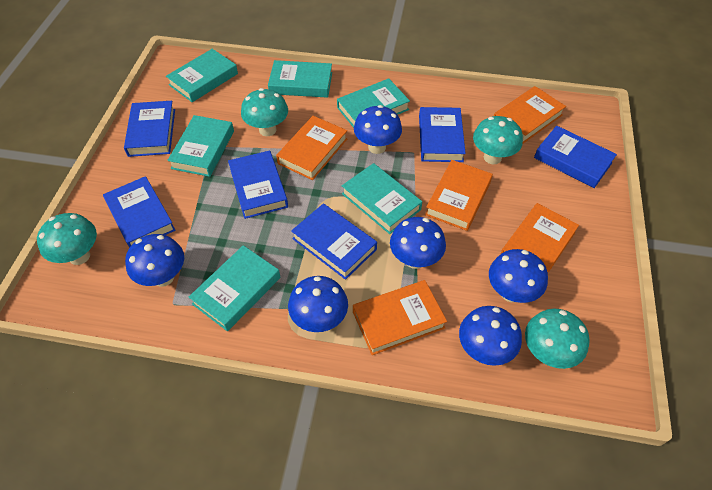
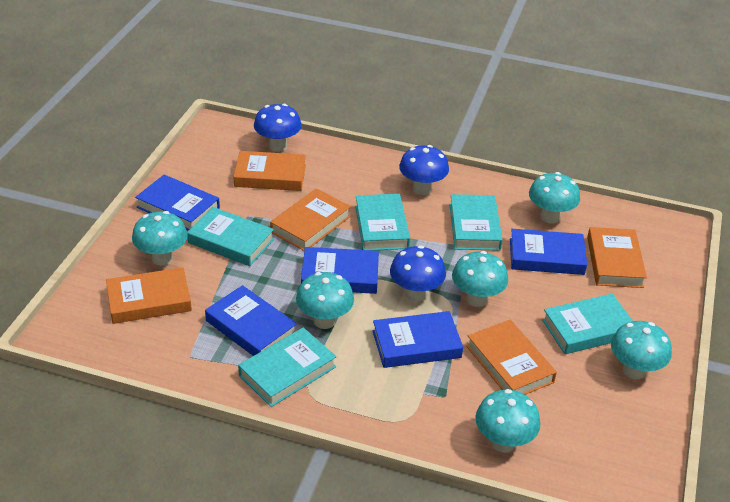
blue book: [103,176,175,248] [124,101,175,157] [228,150,288,219] [291,203,377,280] [419,107,466,162] [534,126,617,188] = 6 -> [135,175,220,231] [205,285,297,356] [301,247,379,294] [373,311,463,368] [510,229,587,275] = 5
blue mushroom: [125,234,184,287] [288,276,348,332] [354,105,402,154] [390,217,446,269] [459,306,522,366] [489,249,548,303] = 6 -> [254,104,302,152] [390,245,446,302] [399,145,449,195] = 3
turquoise book: [166,49,238,102] [167,115,234,177] [189,245,280,331] [268,60,332,98] [337,79,410,128] [342,163,422,234] = 6 -> [187,207,274,266] [238,327,336,407] [355,194,410,251] [449,194,503,251] [542,294,633,354] = 5
turquoise mushroom: [37,213,97,265] [241,88,288,136] [473,116,523,164] [525,309,590,369] = 4 -> [132,211,188,265] [296,272,354,329] [452,251,508,307] [475,389,541,453] [529,172,580,224] [611,321,672,379] = 6

